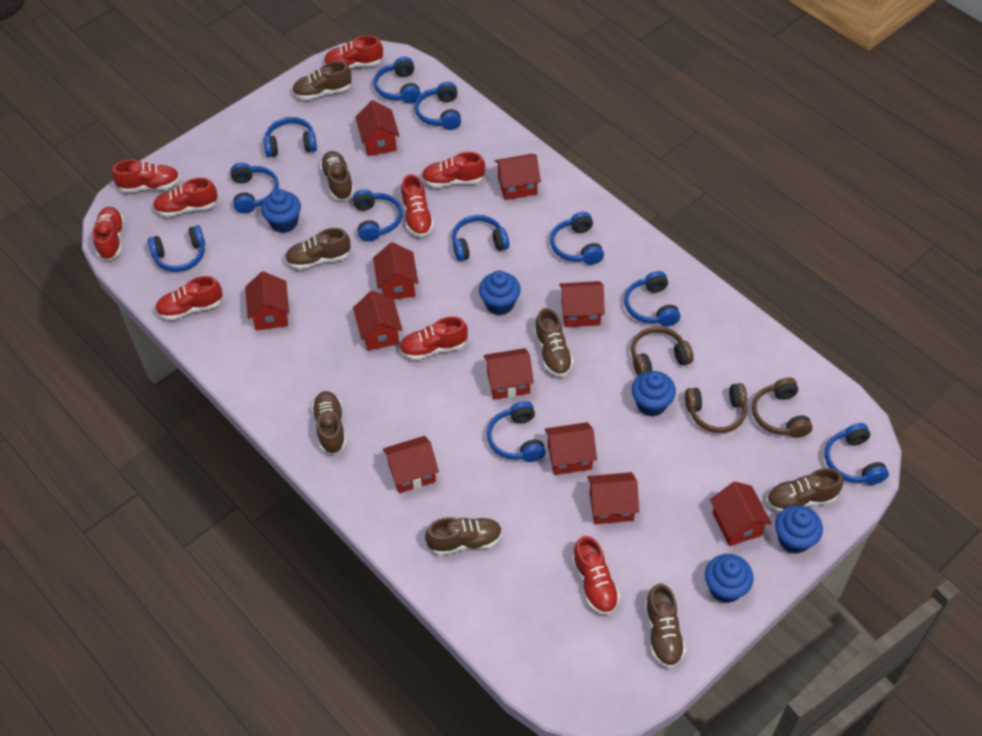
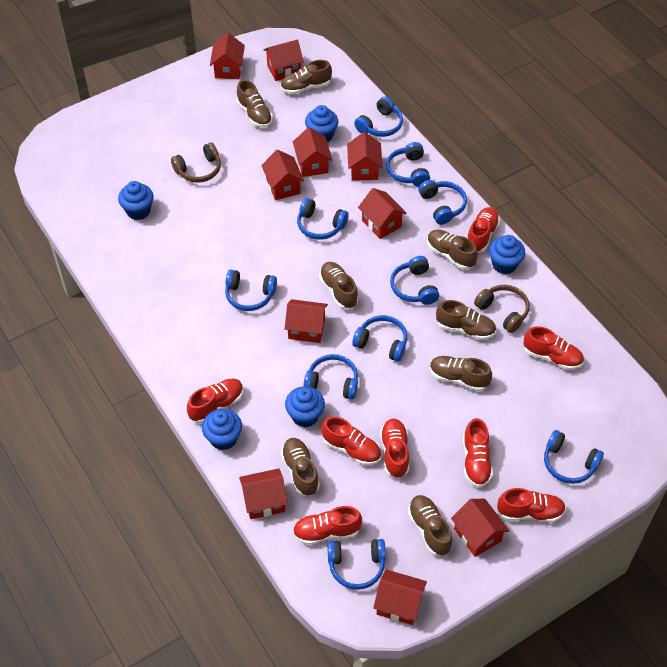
blue headphones: [148,225,205,272] [231,162,279,214] [264,117,317,157] [353,189,403,242] [374,57,421,104] [415,82,461,130] [452,215,509,261] [487,401,546,462] [550,212,604,265] [624,271,681,327] [825,423,889,485] = 11 -> [225,270,277,311] [297,198,349,240] [303,354,358,400] [327,539,386,590] [352,315,407,362] [354,97,403,137] [386,142,430,187] [390,256,439,305] [418,180,467,225] [544,430,604,484] = 10
brown headphones: [631,326,694,376] [685,383,747,433] [752,377,813,438] = 3 -> [171,142,221,183] [474,285,530,333] = 2
red house: [245,271,289,330] [353,291,402,351] [355,100,399,156] [373,242,418,300] [383,436,439,493] [483,348,534,399] [495,154,541,200] [545,422,597,475] [559,281,605,327] [587,472,639,524] [710,482,772,546] = 11 -> [210,33,245,79] [239,469,288,519] [261,150,304,200] [264,40,304,81] [285,299,328,343] [293,127,332,177] [347,132,383,181] [358,188,407,239] [373,569,427,625] [451,499,509,557] = 10
red shoe: [93,207,124,260] [112,160,180,193] [153,178,218,217] [155,276,222,320] [324,35,383,68] [399,316,468,360] [401,174,434,237] [421,152,485,188] [572,536,620,615] = 9 -> [187,379,244,423] [293,506,362,545] [321,416,381,465] [380,419,409,479] [463,418,493,487] [468,207,500,252] [497,488,566,522] [523,326,584,370] = 8

